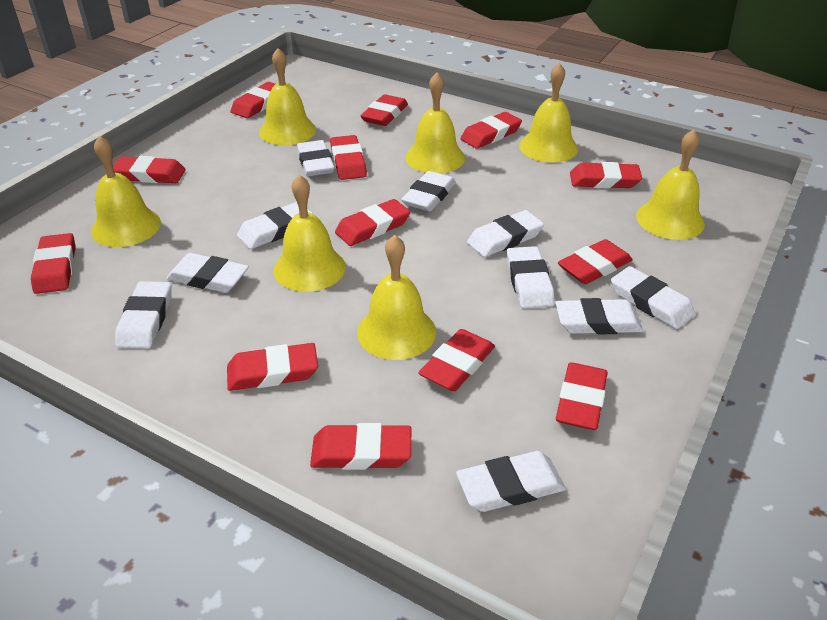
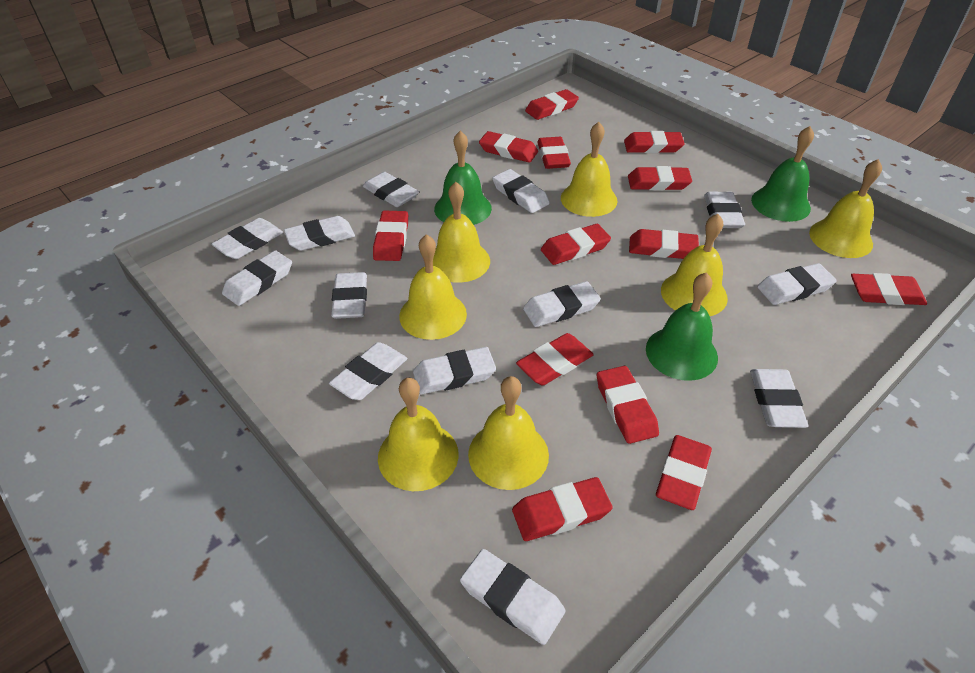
green bell: none = 0 -> [434,131,492,225] [646,273,718,381] [751,126,814,222] = 3
white eraser: [115,281,172,349] [167,253,249,293] [237,202,313,249] [297,140,335,176] [401,171,456,211] [456,451,566,512] [467,210,544,257] [507,246,554,308] [555,298,643,335] [611,266,695,329] = 10 -> [212,218,283,259] [222,250,292,306] [284,216,355,251] [329,342,407,400] [331,272,367,319] [363,172,419,207] [413,347,496,395] [460,549,565,645] [492,169,550,213] [523,281,601,327] [704,192,745,228] [750,369,808,428] [758,263,837,305] = 13

